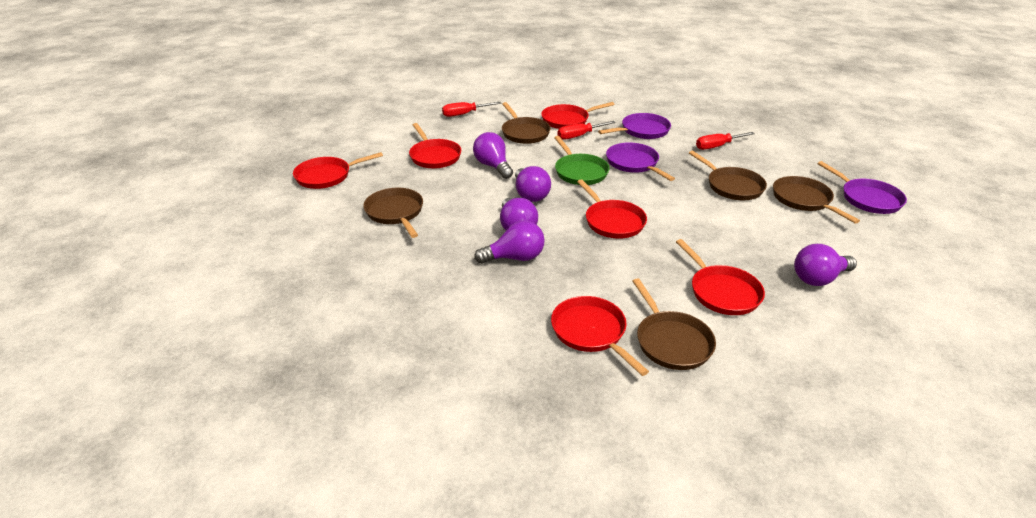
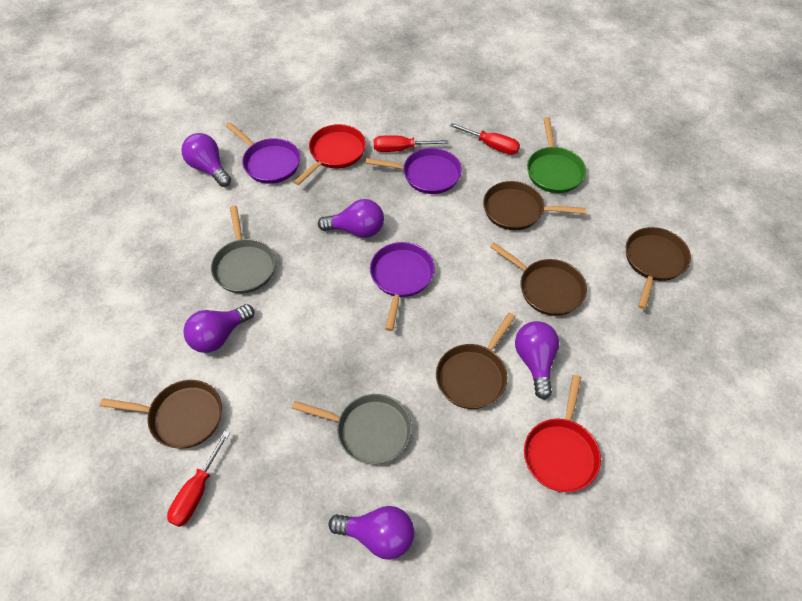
grey pan: none = 0 -> [211,206,276,293] [292,394,412,464] = 2
red pan: [293,152,383,189] [409,123,461,168] [541,102,615,129] [551,296,649,376] [577,179,647,239] [676,239,765,315] = 6 -> [294,124,366,185] [524,375,601,492] = 2

